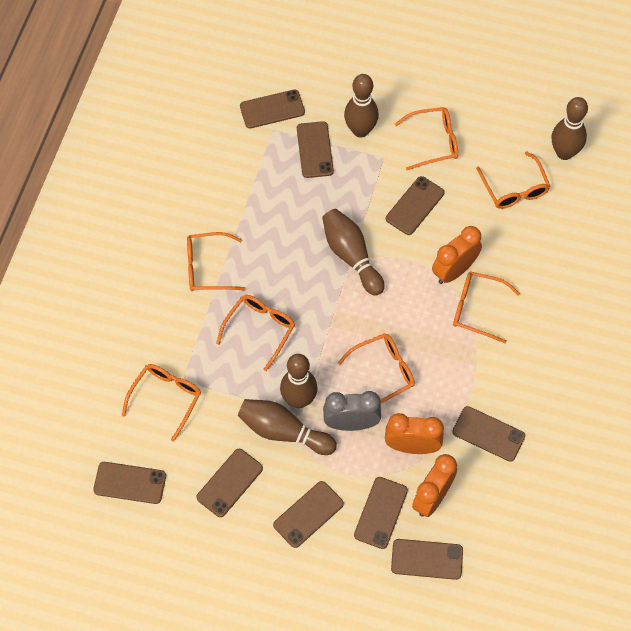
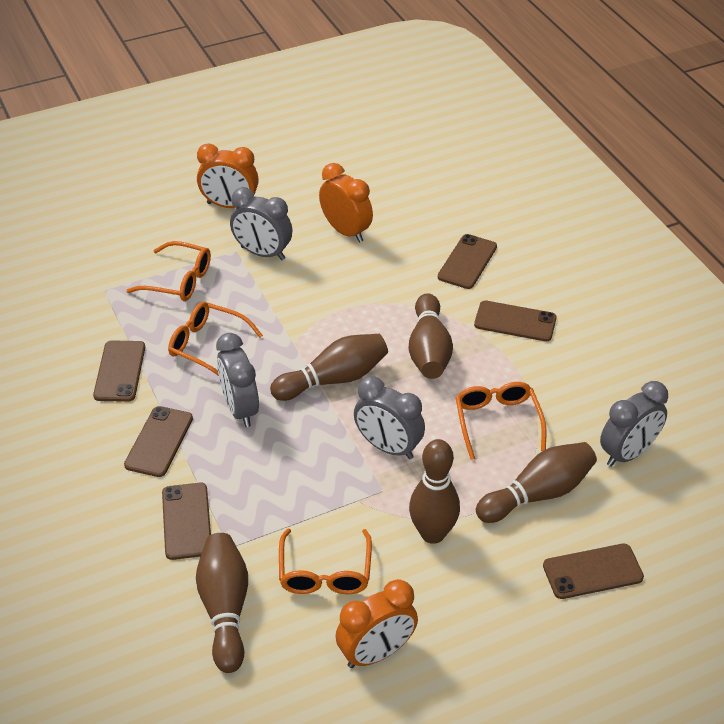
brown phone: [93,462,166,504] [196,449,263,517] [240,89,305,129] [273,481,344,548] [297,121,334,178] [354,477,408,549] [386,176,444,235] [391,539,463,580] [452,406,525,462] = 9 -> [93,340,145,402] [124,406,193,477] [162,483,211,560] [438,234,497,289] [474,301,557,341] [543,544,644,599] = 6
grey clock: [323,391,381,431] = 1 -> [216,333,259,427] [230,188,292,260] [354,376,425,459] [600,381,668,467] = 4
orange glasses: [122,364,201,442] [187,232,245,291] [216,295,295,371] [338,333,415,404] [395,107,458,170] [453,272,520,343] [476,151,550,209] = 7 -> [126,241,211,301] [168,302,263,376] [279,529,372,594] [456,382,546,460] = 4

